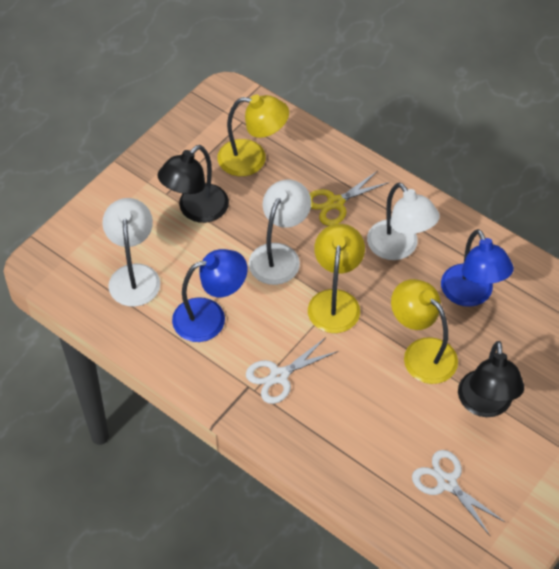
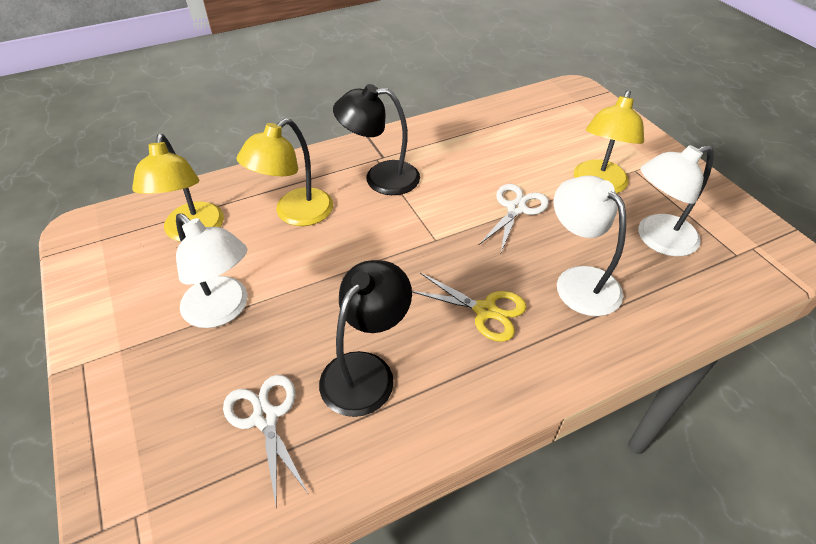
blue lamp: [172,249,248,342] [441,229,514,307] = 2 -> none = 0

